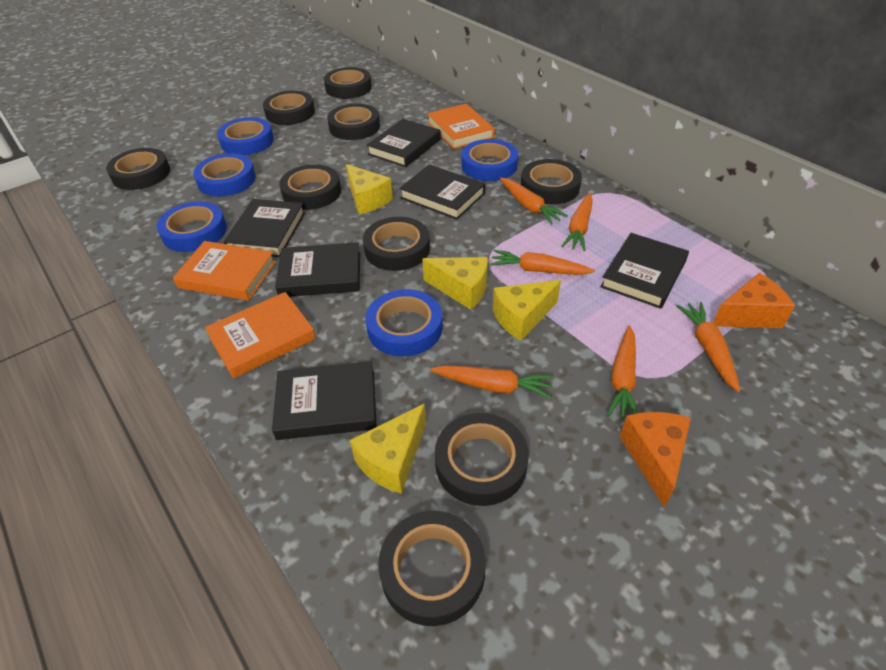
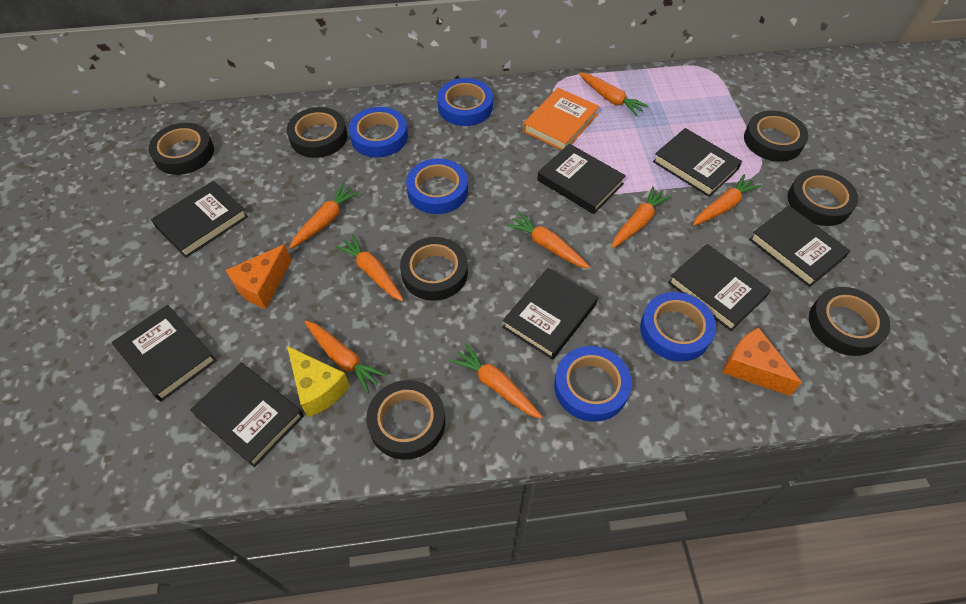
black book: [223,199,305,257] [272,361,377,440] [275,242,360,297] [367,119,441,167] [399,164,485,220] [600,233,689,309] = 6 -> [112,305,217,402] [151,181,248,258] [190,363,304,467] [502,268,598,360] [537,144,626,214] [653,128,742,197] [668,244,771,331] [749,206,850,287] = 8
black tape: [106,148,170,190] [263,90,315,125] [279,164,341,210] [324,67,372,99] [327,104,380,140] [363,217,430,271] [378,511,486,626] [435,413,529,506] [521,159,582,204] = 9 -> [148,123,214,175] [287,107,347,158] [366,380,445,460] [400,237,468,301] [744,111,808,162] [788,169,858,226] [809,287,890,356] = 7
orange book: [173,241,276,301] [205,292,316,379] [427,103,495,149] = 3 -> [523,88,599,150] = 1
orange carrot: [430,365,554,399] [490,250,595,275] [500,178,568,225] [562,193,593,251] [607,326,637,419] [676,302,740,392] = 6 -> [289,183,360,249] [305,321,386,393] [335,234,403,301] [450,343,543,419] [506,212,590,269] [579,73,648,116] [612,186,672,248] [693,174,761,226] = 8
yellow cheese: [346,164,393,214] [350,403,426,494] [422,257,488,310] [493,280,561,341] = 4 -> [287,346,350,417] = 1

